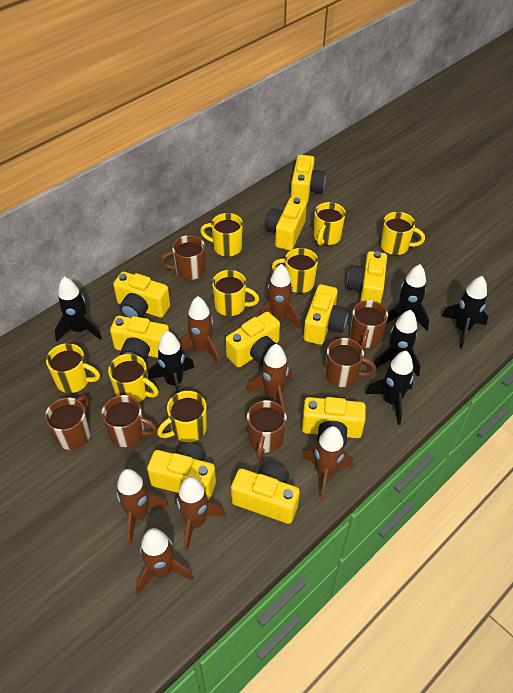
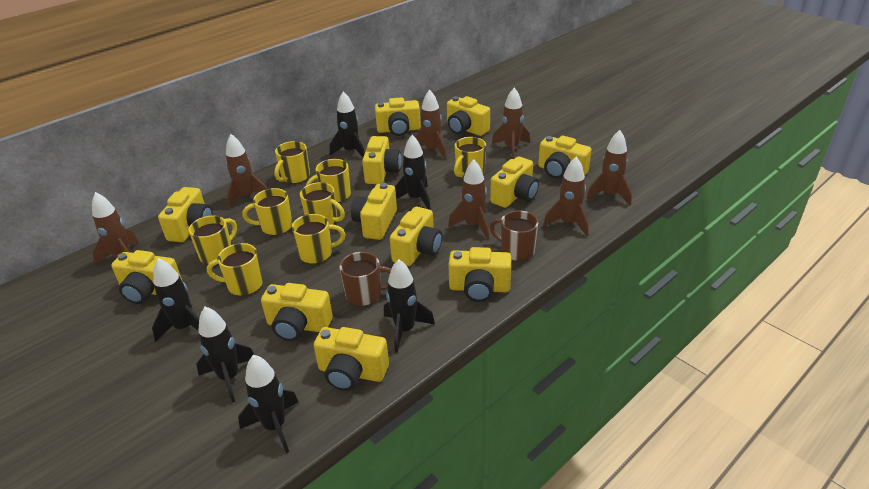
brown mug: [45,395,91,450] [101,395,158,447] [160,235,205,280] [247,400,287,459] [325,338,376,387] [350,300,388,351] = 6 -> [339,252,391,306] [490,211,539,261] = 2
yellow camera: [110,316,169,361] [113,272,170,318] [147,442,216,500] [226,312,280,368] [231,462,300,524] [266,198,307,251] [291,155,326,203] [302,397,366,447] [303,284,349,345] [347,251,387,303] = 10 -> [111,250,183,304] [158,187,213,242] [261,283,333,341] [314,327,389,391] [351,183,397,240] [362,136,401,184] [375,97,421,136] [390,207,442,266] [447,96,490,136] [449,247,511,302] [490,156,539,208] [538,136,592,179] = 12

